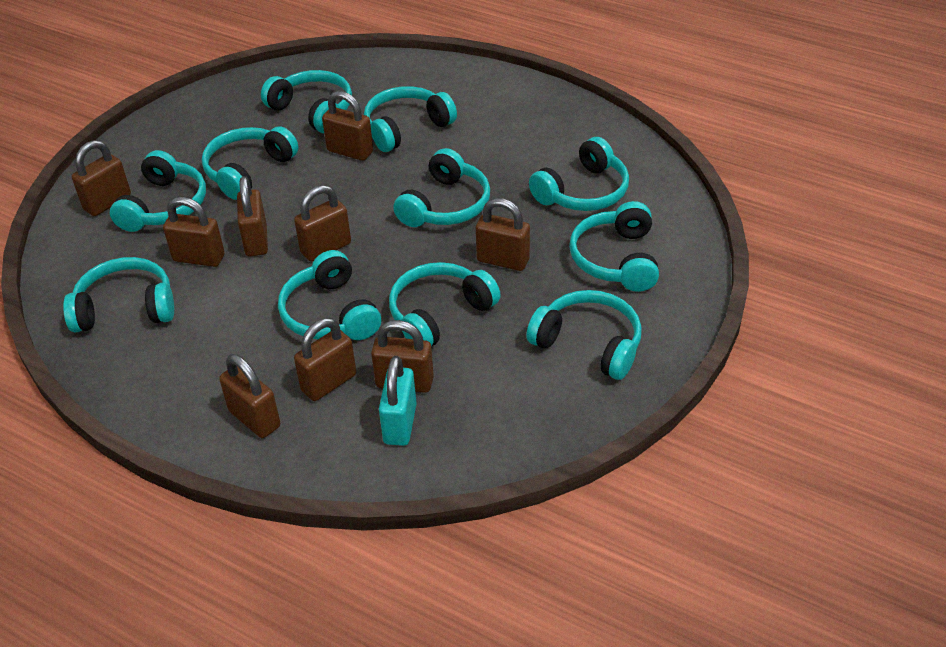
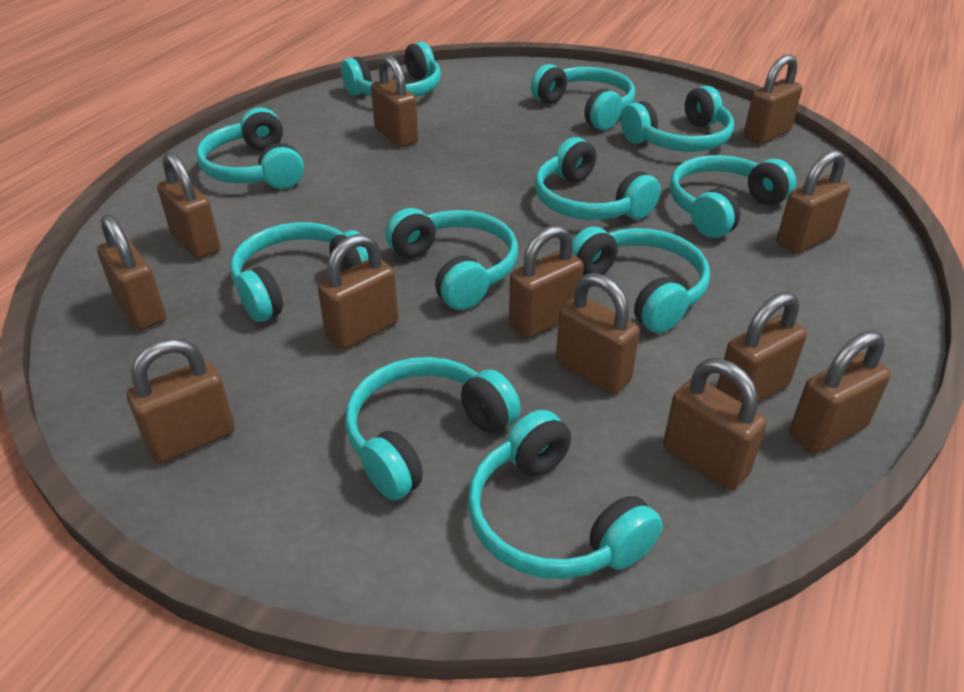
brown padlock: [72,140,131,216] [163,197,225,267] [219,354,280,438] [237,176,268,256] [294,185,351,262] [294,318,356,401] [322,91,373,161] [371,320,434,393] [476,198,530,271] = 9 -> [97,214,166,330] [127,338,235,464] [157,152,220,259] [318,234,398,350] [371,55,418,147] [509,225,584,339] [556,273,640,394] [663,358,767,490] [716,292,807,403] [744,54,802,144] [777,150,851,253] [789,331,891,454] = 12
turquoise padlock: [379,356,417,446] = 1 -> none = 0

